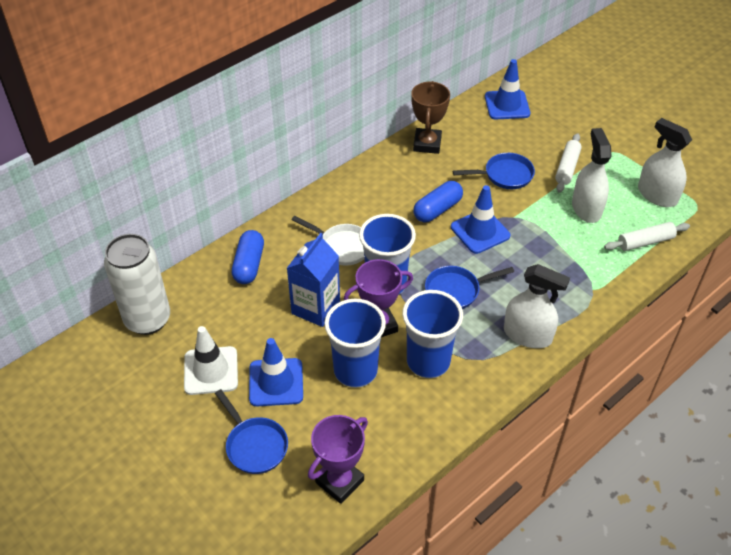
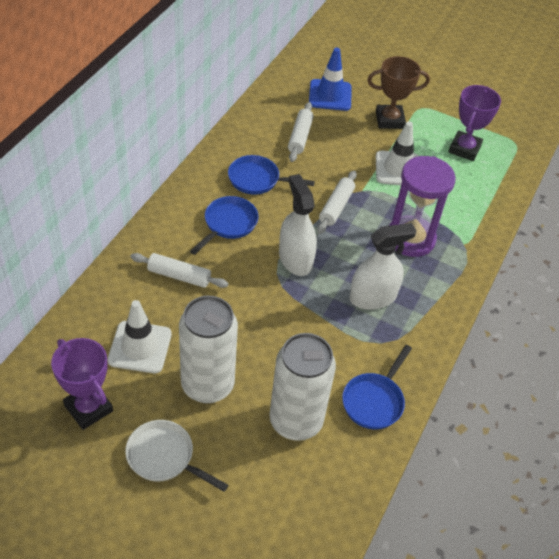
blue capsule: [232,230,264,284] [413,181,463,222] = 2 -> none = 0
blue carton: [287,233,340,327] = 1 -> none = 0
blue cup: [324,299,386,387] [359,214,416,295] [402,290,463,378] = 3 -> none = 0
blue traffic cone: [249,338,303,406] [451,185,510,254] [485,59,530,119] = 3 -> [309,48,352,111] = 1
purple hourglass: none = 0 -> [389,156,456,257] = 1
white can: [104,234,170,335] = 1 -> [179,296,238,404] [269,333,336,441] = 2
white rolling pin: [555,133,582,193] [604,222,690,251] = 2 -> [130,253,229,288] [288,102,314,162] [317,171,357,234] = 3
white spray bottle: [504,264,570,348] [572,128,611,223] [638,118,692,207] = 3 -> [279,174,317,276] [349,223,416,310] = 2
white traffic cone: [184,326,238,395] = 1 -> [108,300,172,373] [376,121,419,185] = 2

